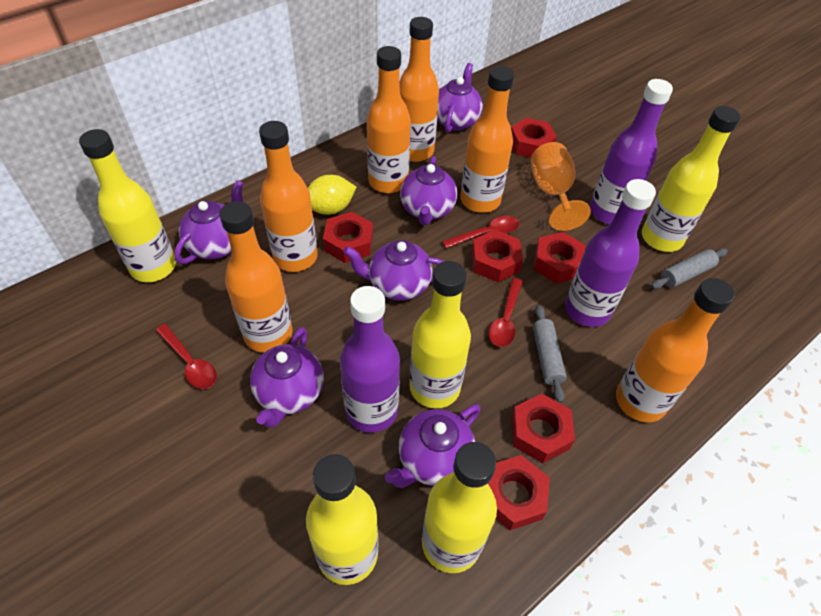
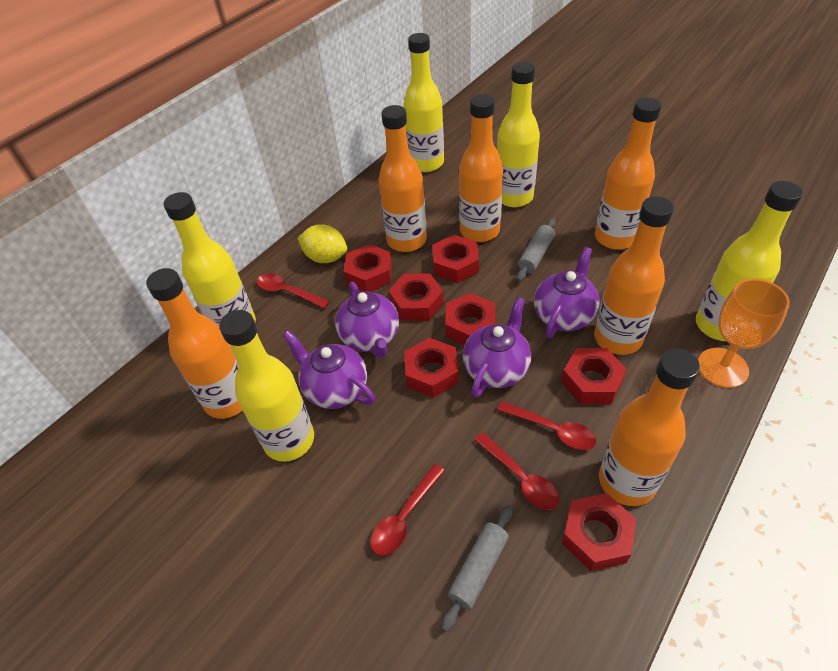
purple bottle: [340,286,400,433] [565,179,656,327] [590,79,673,224] = 3 -> none = 0
purple teapot: [174,180,244,264] [250,327,324,428] [343,240,444,301] [385,404,481,488] [400,156,457,226] [437,63,483,133] = 6 -> [283,330,375,409] [335,282,399,358] [463,297,531,398] [534,247,599,338] = 4
red nut: [323,212,373,263] [471,230,523,282] [488,455,550,530] [511,118,557,158] [511,394,575,463] [534,232,586,284] = 6 -> [344,244,392,292] [389,273,444,321] [405,338,459,398] [432,235,479,283] [445,293,495,346] [561,348,627,404] [562,493,636,571] = 7
red spoon: [156,324,217,389] [442,216,520,249] [489,278,523,347] = 3 -> [256,273,330,309] [370,464,445,555] [474,432,559,510] [497,401,597,450] = 4

